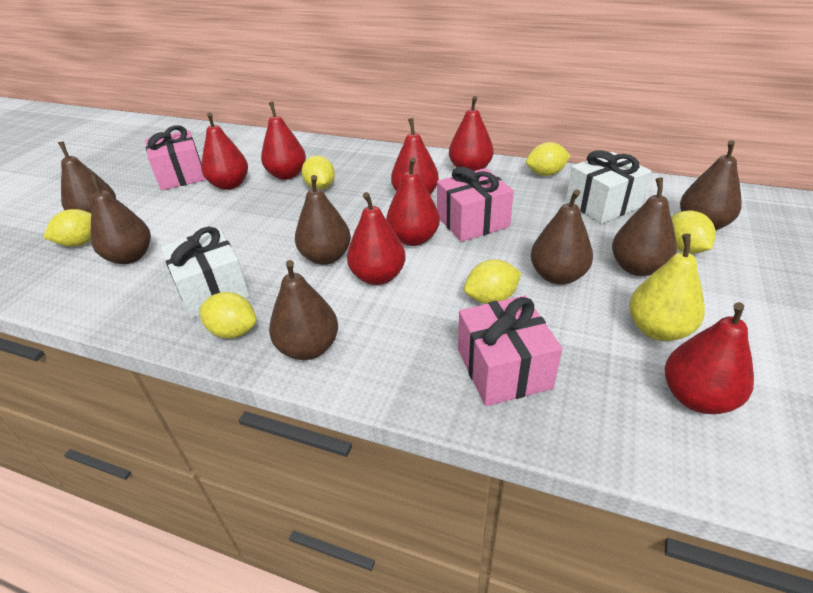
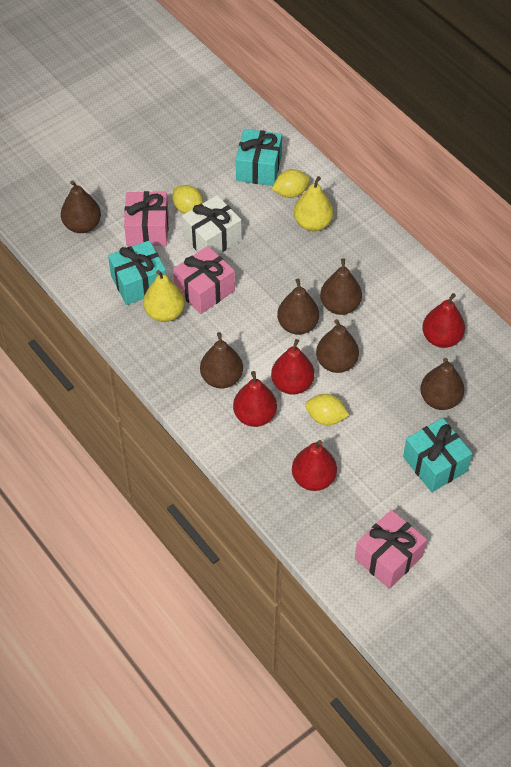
brown pear: [58,141,116,213] [90,175,151,264] [269,260,338,360] [295,175,351,265] [531,189,593,285] [612,178,677,276] [680,140,742,230] = 7 -> [61,181,101,233] [200,332,243,388] [277,279,319,335] [316,319,359,373] [320,258,362,315] [420,358,464,410] = 6
red pear: [201,113,248,190] [261,102,306,180] [347,192,406,285] [386,158,440,246] [391,118,439,195] [449,96,494,171] [665,302,754,414] = 7 -> [233,371,277,427] [271,339,315,395] [292,440,337,491] [422,293,465,348] = 4
turquoise gift: none = 0 -> [108,240,166,305] [236,129,282,186] [403,418,472,492] = 3
white gift: [161,226,250,318] [566,150,652,224] = 2 -> [182,195,242,254] = 1
yellow lemon: [43,209,91,247] [199,292,256,338] [302,155,335,190] [464,259,521,304] [526,142,570,176] [671,210,716,254] = 6 -> [172,185,203,214] [272,169,310,198] [305,394,349,425] = 3
yellow pear: [629,234,705,341] = 1 -> [143,270,185,322] [294,176,334,231] = 2

